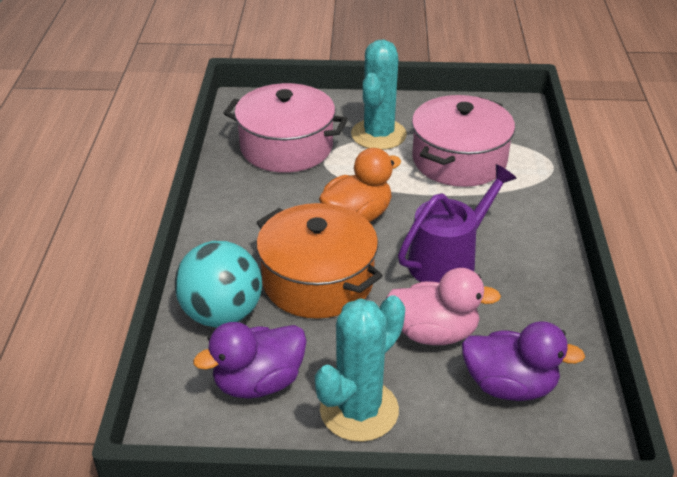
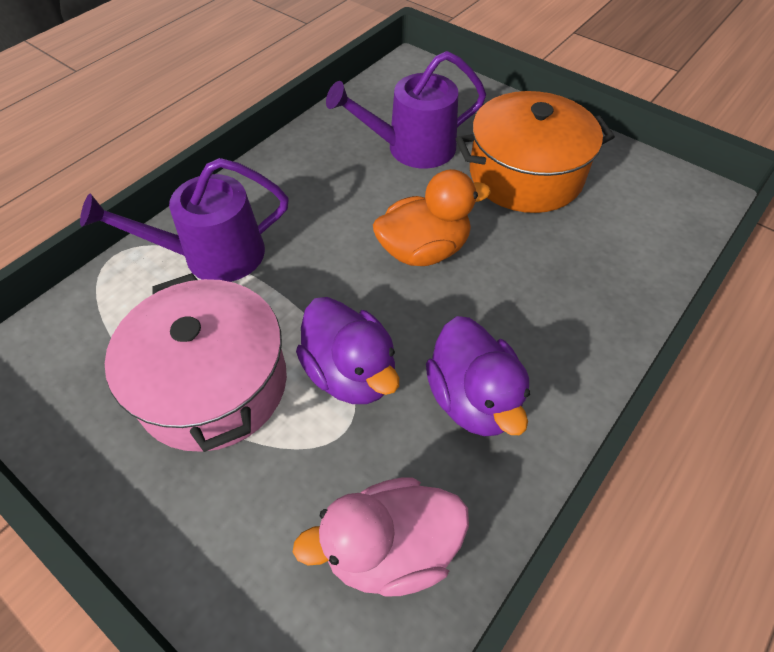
pink pot: [224,83,348,173] [412,95,515,187] = 2 -> [105,273,287,452] = 1
purple watering can: [398,164,517,283] = 1 -> [80,158,289,282] [326,51,486,169] = 2
turquoise ball: [175,241,262,328] = 1 -> none = 0
turquoise cactus: [315,295,405,442] [351,40,407,150] = 2 -> none = 0

